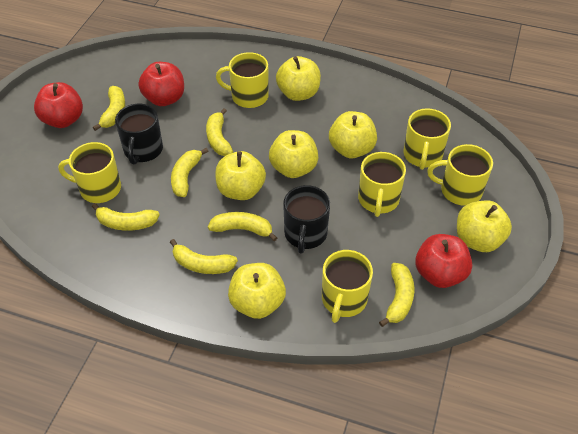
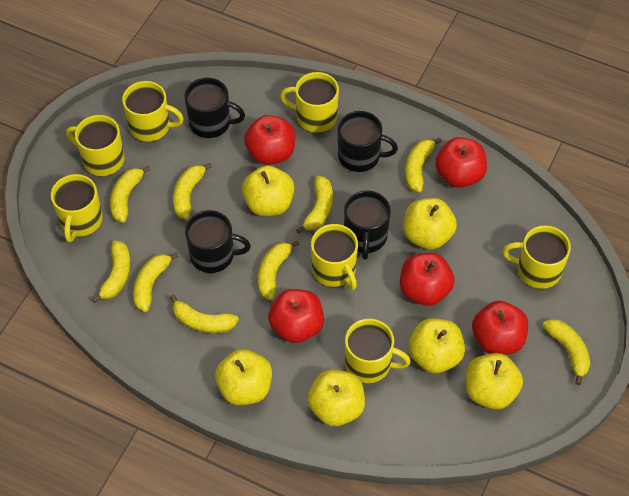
black mug: [115,104,163,165] [283,185,330,254] = 2 -> [185,78,245,138] [185,210,251,273] [338,111,398,172] [344,191,391,260] = 4
red apple: [34,82,83,128] [138,62,184,106] [415,234,472,288] = 3 -> [244,115,295,165] [268,289,324,343] [400,253,455,306] [435,137,487,188] [472,301,528,355] = 5
yellow banana: [92,203,160,231] [93,86,125,131] [170,239,238,274] [171,148,209,197] [206,108,233,156] [208,212,277,241] [379,263,414,327] = 7 -> [92,240,130,303] [110,166,151,223] [133,252,179,312] [170,294,239,333] [173,163,212,220] [258,240,300,300] [296,176,333,234] [405,138,442,192] [543,319,590,385] = 9
yellow mug: [58,142,121,203] [216,52,269,108] [322,250,373,323] [358,152,406,217] [404,108,451,170] [427,144,493,206] = 6 -> [51,174,103,242] [66,115,125,176] [122,81,184,142] [280,72,339,132] [311,224,358,290] [345,319,411,383] [502,225,571,289] = 7

